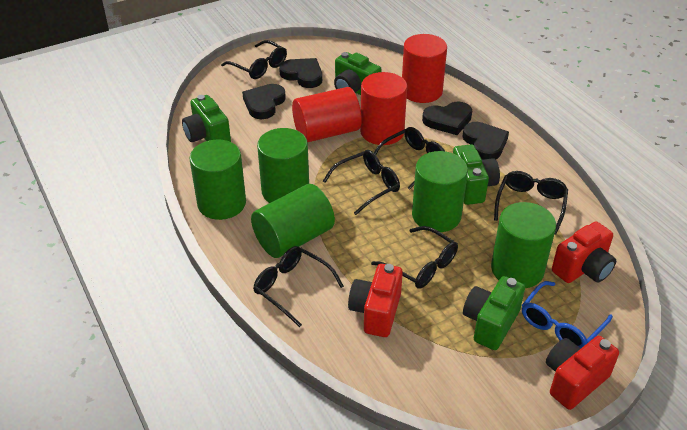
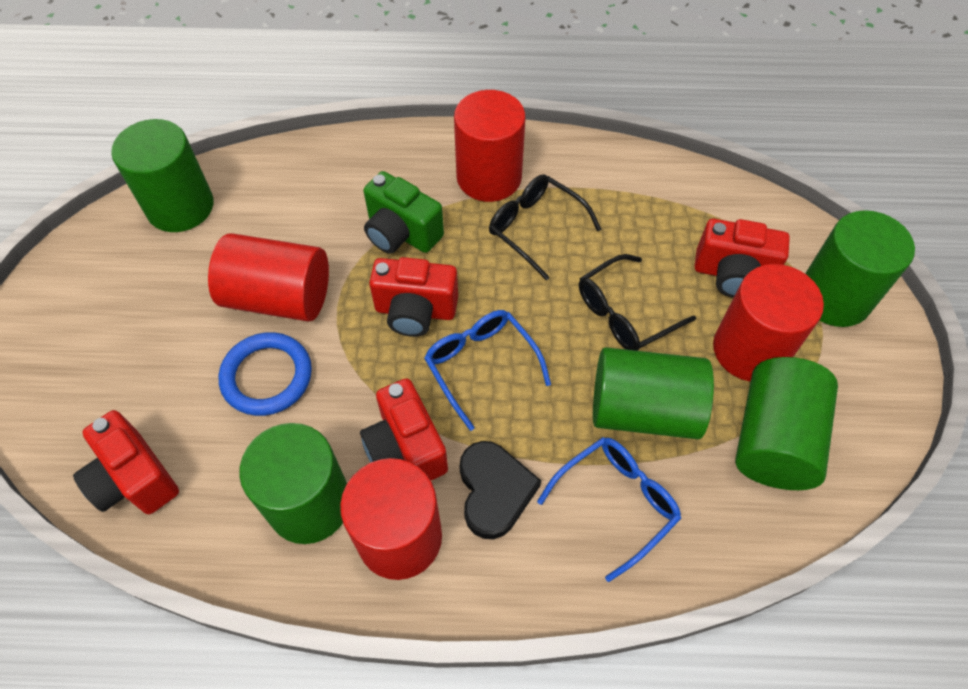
black glasses: [221,40,287,79] [253,246,344,327] [323,150,400,215] [371,226,458,289] [374,127,445,190] [494,171,568,235] = 6 -> [489,174,601,281] [579,254,696,351] = 2
black heart: [242,84,286,119] [279,58,322,88] [422,102,472,135] [462,122,509,160] = 4 -> [459,441,541,539] = 1
blue glasses: [522,281,613,348] = 1 -> [424,310,551,431] [537,437,681,582] = 2
blue ring: none = 0 -> [218,332,312,416] = 1
green camera: [182,95,231,142] [334,52,382,95] [453,144,500,205] [463,276,525,350] = 4 -> [364,171,444,253] = 1
red camera: [348,264,403,337] [546,336,619,410] [552,221,616,283] = 3 -> [73,410,179,514] [360,378,448,481] [369,257,458,337] [694,219,790,298] = 4
red cylinder: [292,87,362,142] [360,72,407,145] [402,34,447,103] = 3 -> [208,233,329,322] [340,458,442,580] [454,90,525,202] [713,264,824,382] = 4

